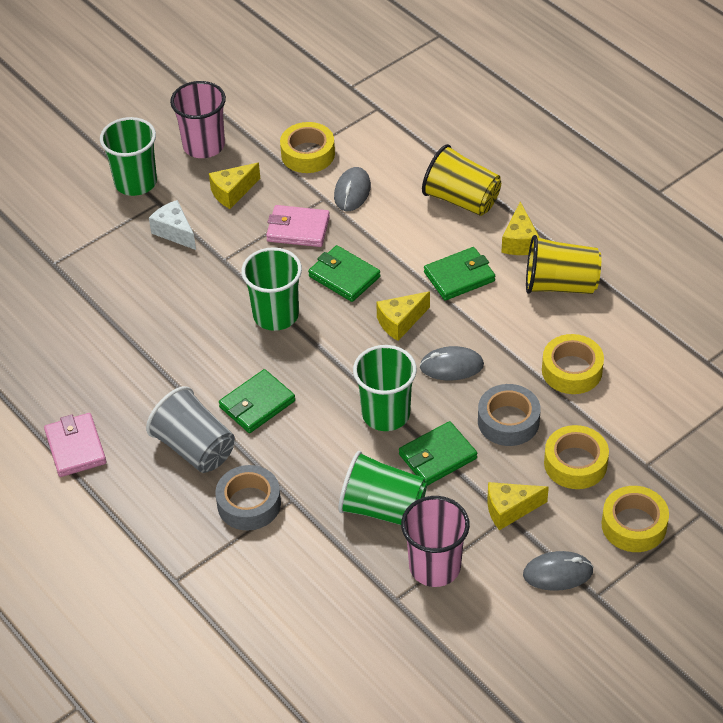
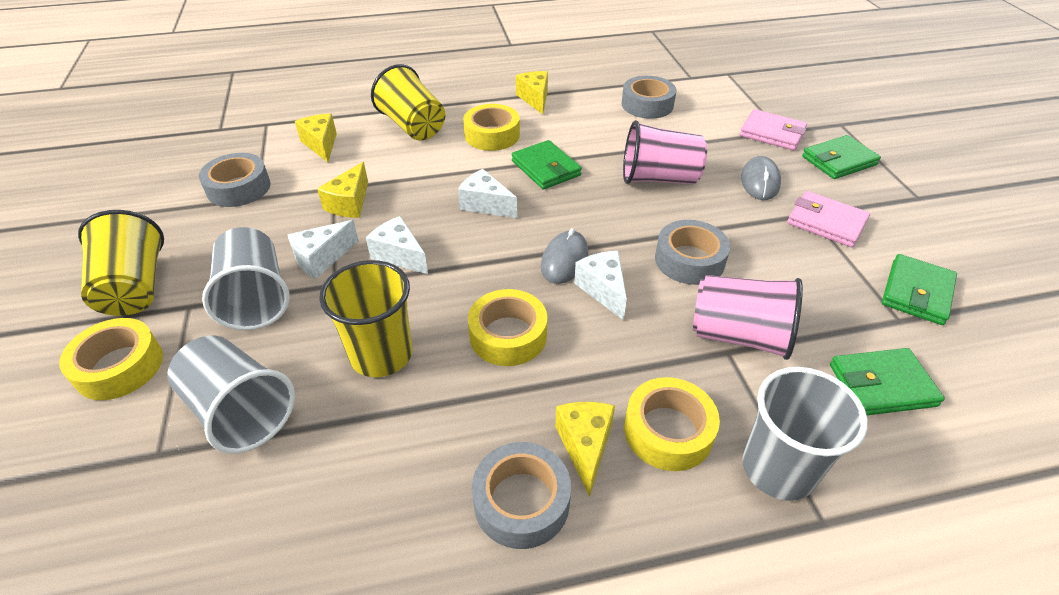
green cup: [100,117,157,196] [241,247,302,331] [338,451,427,525] [353,345,417,431] = 4 -> none = 0
grey cup: [146,386,235,473] = 1 -> [168,336,295,454] [202,227,290,330] [742,367,868,501] = 3
grey mouse: [334,167,371,211] [420,346,484,380] [523,551,593,591] = 3 -> [541,228,588,284] [741,156,781,200] = 2
grey tape: [215,465,281,530] [478,384,540,446] = 2 -> [199,153,270,207] [472,442,571,549] [622,76,677,119] [655,220,730,285] = 4
white cheese: [149,200,196,250] = 1 -> [287,220,359,279] [366,216,428,274] [458,169,517,218] [574,251,627,320] = 4
yellow cup: [422,144,501,216] [526,235,601,294] = 2 -> [78,210,164,316] [319,260,413,377] [371,64,445,141] = 3

